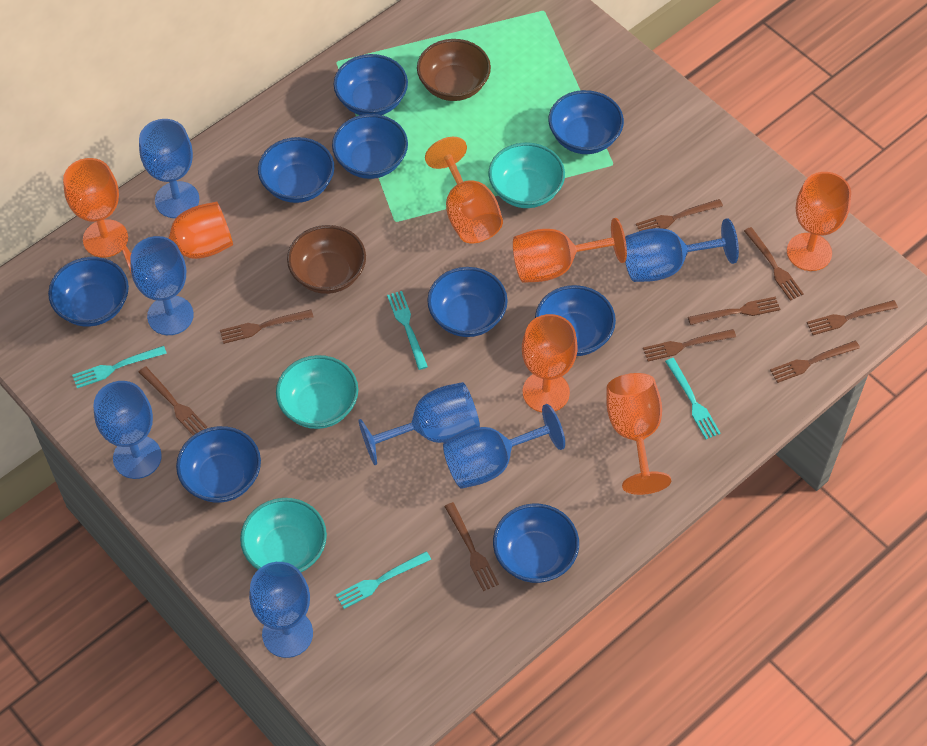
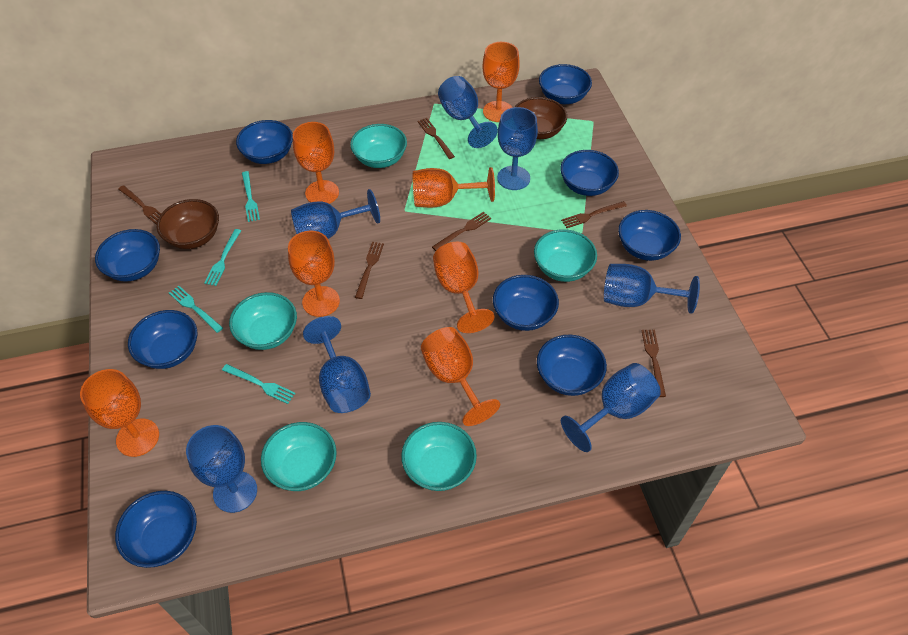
brown fork: [139,366,207,435] [220,310,313,344] [444,502,499,591] [636,199,723,231] [643,329,736,361] [688,297,780,325] [744,227,804,301] [770,341,860,383] [807,300,898,335] = 9 -> [118,185,161,225] [355,242,384,299] [417,118,455,159] [432,212,491,251] [561,201,627,228] [641,330,666,397] = 6
turquoise bowl: [240,498,327,572] [276,355,358,429] [488,142,565,208] = 3 -> [229,292,297,350] [261,422,337,491] [350,124,407,168] [401,422,477,491] [534,229,597,282] = 5

